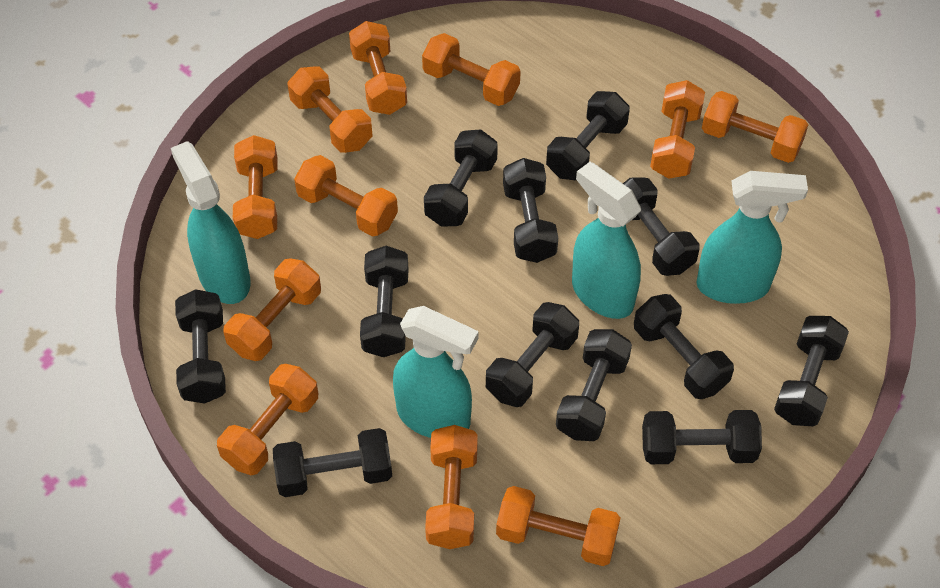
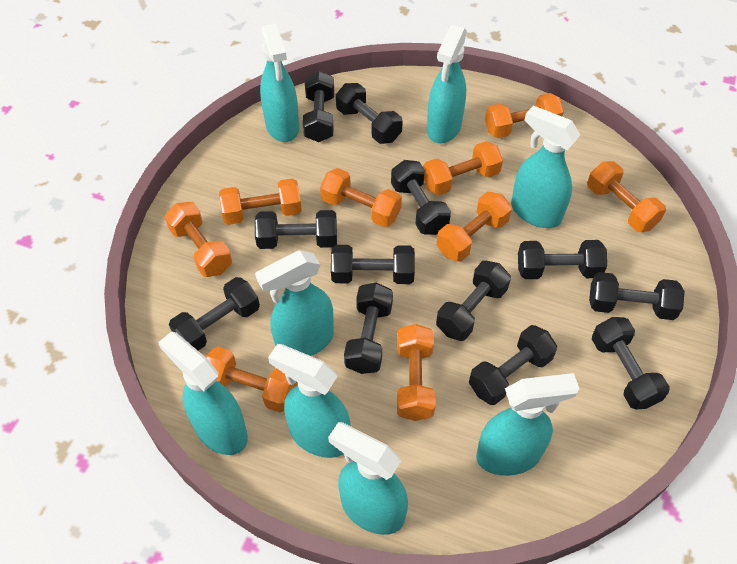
orange dumbbell: [217,364,318,475] [223,258,321,361] [233,135,278,239] [288,66,373,153] [294,155,398,237] [349,21,407,115] [422,33,521,106] [425,425,478,549] [496,486,620,566] [650,80,705,179] [702,91,808,163] = 11 -> [165,202,232,277] [205,347,297,412] [219,178,302,225] [320,168,402,227] [397,324,436,421] [423,141,503,195] [436,192,512,261] [485,93,564,138] [587,161,666,232] = 9
turquoise spray bottle: [171,141,251,304] [393,306,479,438] [572,162,641,319] [697,171,808,304] = 4 -> [158,331,248,455] [255,250,334,356] [260,23,299,142] [268,344,351,458] [328,422,408,535] [427,25,467,144] [476,373,579,476] [511,106,580,228] = 8

